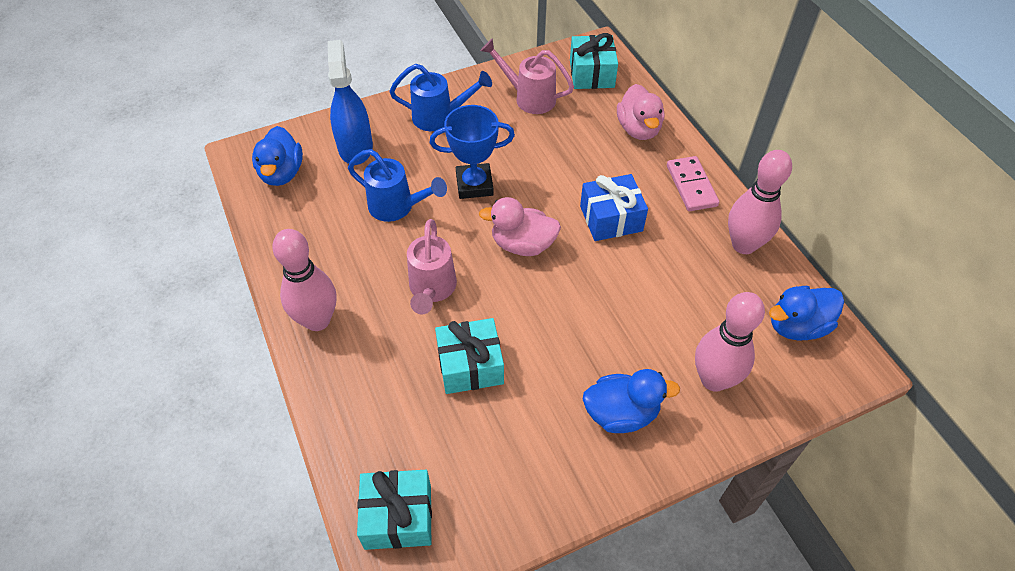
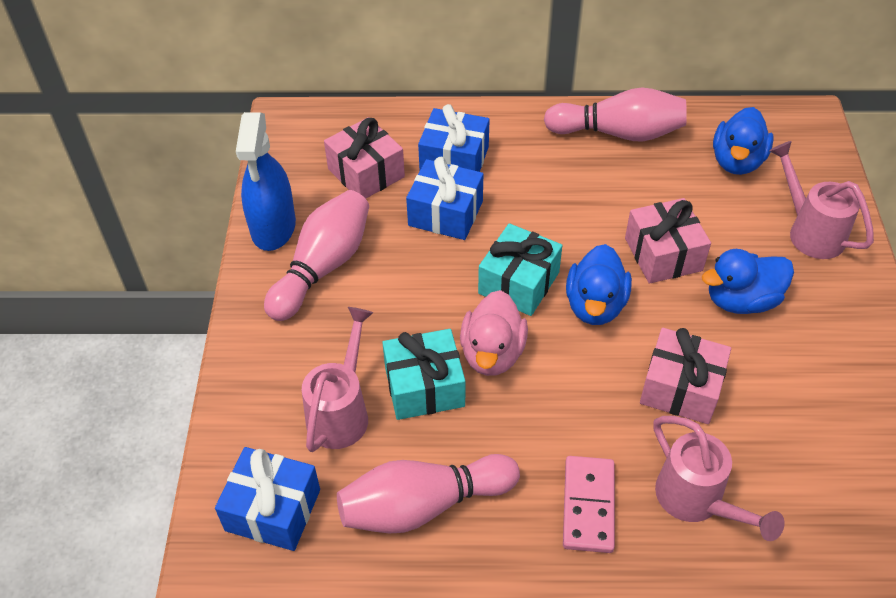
blue gift: [580,174,648,241] = 1 -> [215,447,320,551] [406,157,483,240] [418,104,490,172] = 3
blue trophy: [430,105,515,199] = 1 -> none = 0
blue watering can: [348,149,447,222] [389,64,492,131] = 2 -> none = 0
pink duck: [479,197,561,256] [617,84,664,140] = 2 -> [460,290,528,376] = 1
pink gift: none = 0 -> [324,117,405,199] [625,198,711,284] [640,328,731,424] = 3
pink watering can: [407,219,457,315] [480,38,574,114] = 2 -> [302,307,373,452] [653,416,785,541] [769,141,874,259] = 3
turquoise gift: [357,470,432,550] [435,318,504,394] [570,33,618,89] = 3 -> [382,329,465,420] [478,223,562,316] = 2

